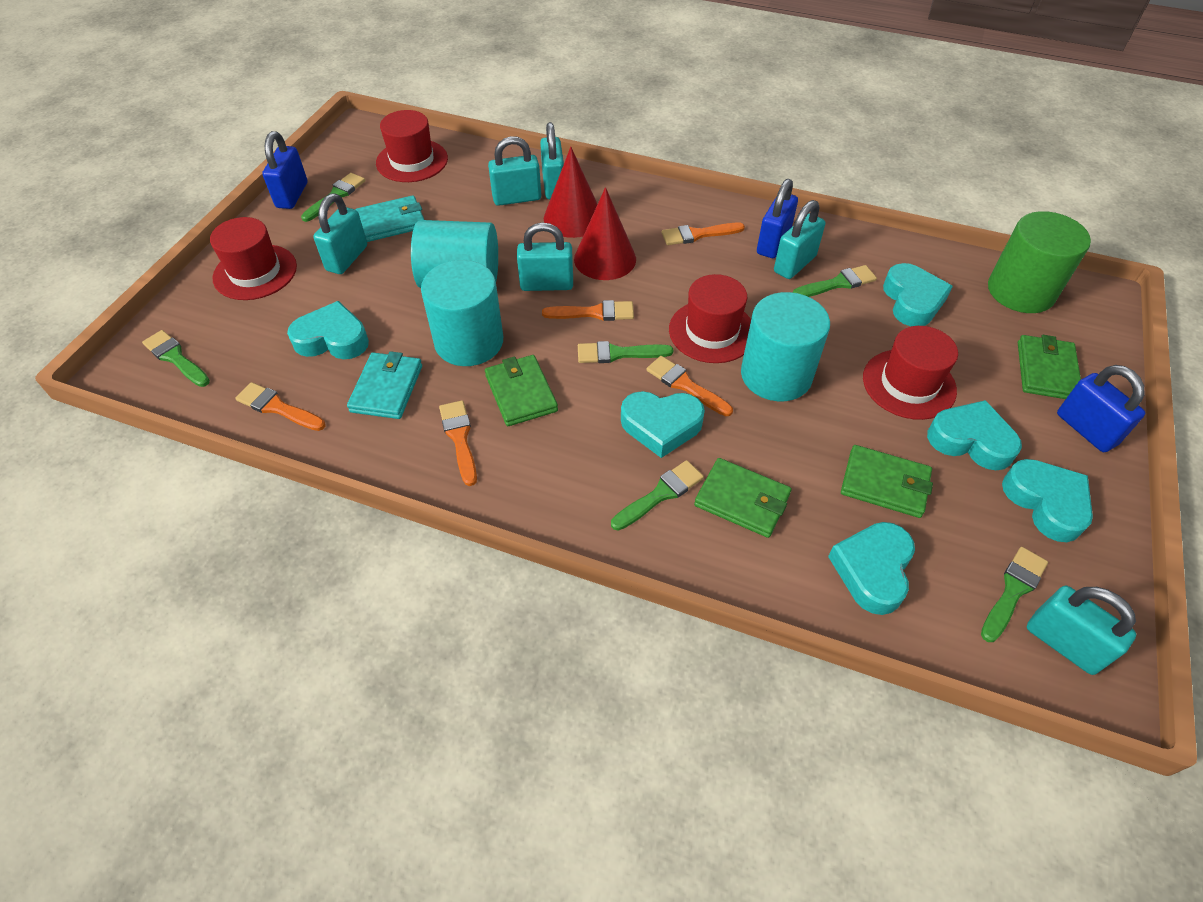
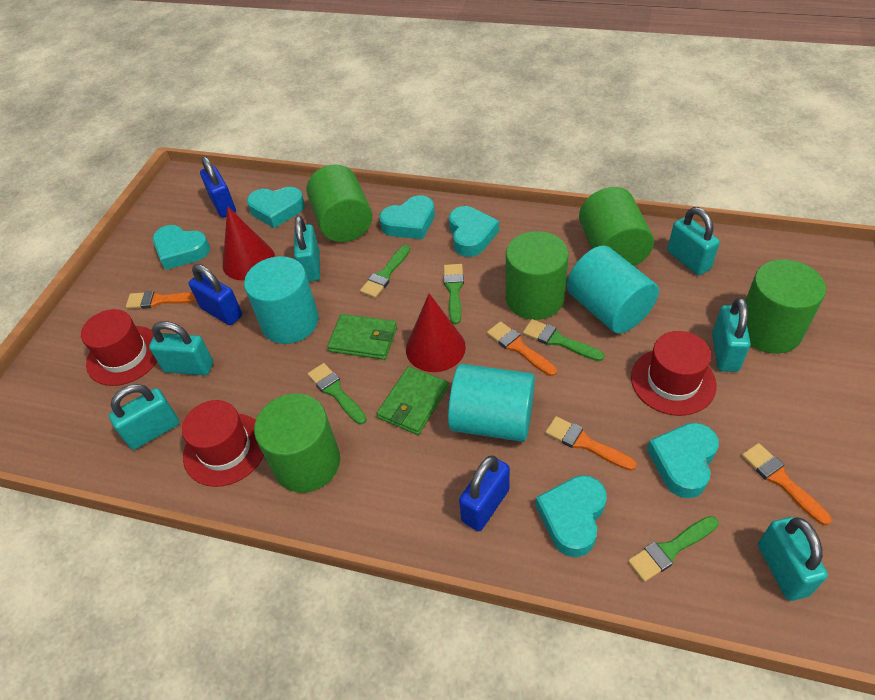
green brush: [142,330,210,387] [301,173,365,222] [578,341,673,363] [611,460,704,531] [793,265,877,297] [981,547,1048,642] = 6 -> [307,363,367,425] [360,245,410,298] [444,264,464,324] [523,319,604,361] [628,516,718,582] = 5
green cylinder: [988,211,1091,313] = 1 -> [254,393,340,493] [307,164,372,242] [506,231,569,320] [579,187,654,266] [745,260,826,354] = 5
green wallet: [485,355,558,426] [694,458,792,538] [841,445,933,518] [1018,335,1081,399] = 4 -> [327,314,397,360] [377,366,449,435] = 2
orange brush: [235,382,326,431] [439,400,477,486] [542,300,634,321] [646,356,733,416] [662,223,745,245] = 5 -> [126,291,197,309] [487,321,557,376] [545,416,637,471] [742,443,831,526] = 4
red hat: [210,217,297,300] [376,110,448,182] [669,274,751,363] [863,326,958,420] = 4 -> [81,309,157,386] [182,400,264,487] [631,331,717,416] = 3
turquoise wallet: [347,351,422,419] [356,195,424,242] = 2 -> none = 0

